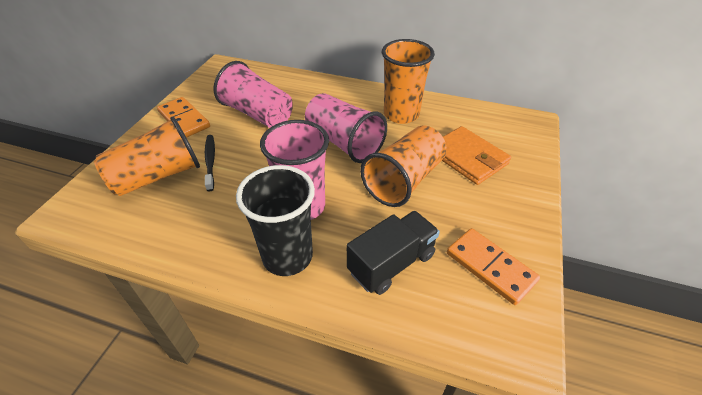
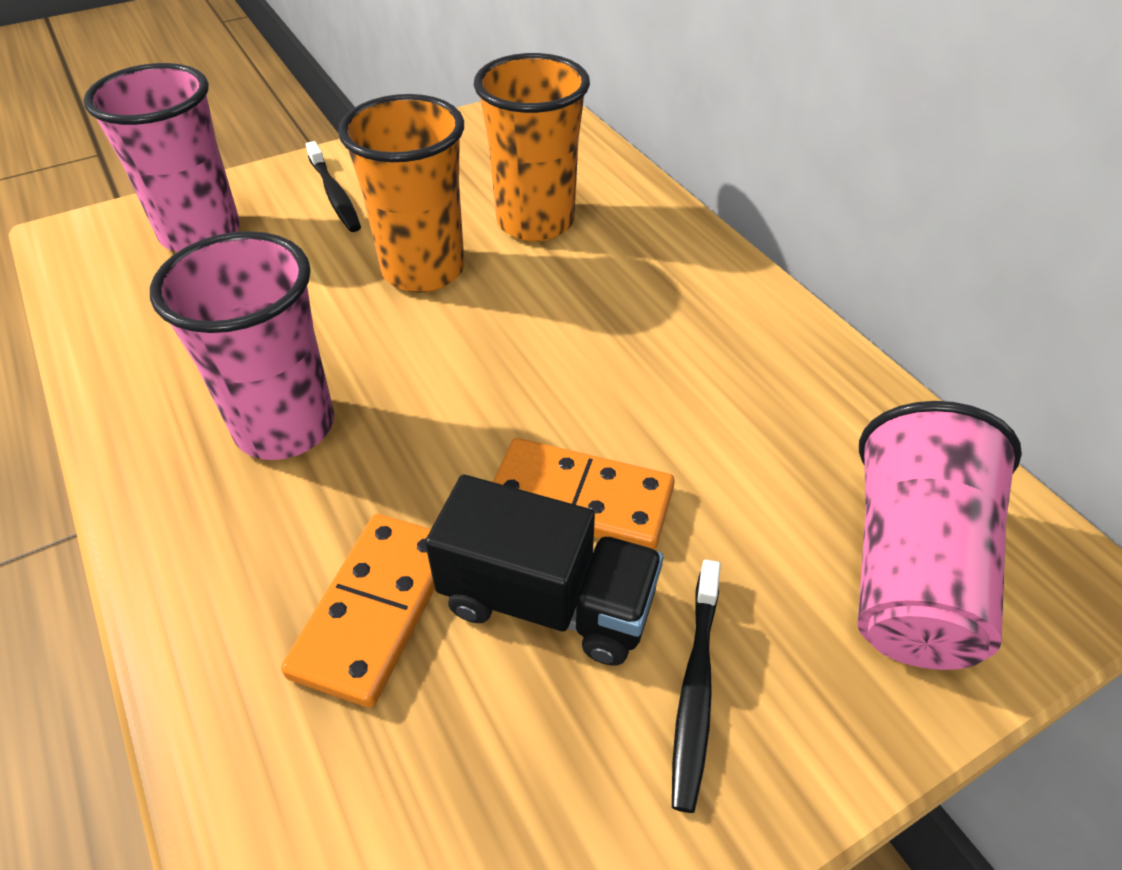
black cup: [236,165,315,276] = 1 -> none = 0
black toothbrush: [205,135,215,191] = 1 -> [306,141,361,232] [672,559,721,813] = 2
orange cup: [94,117,200,196] [360,126,447,207] [382,39,435,124] = 3 -> [338,94,464,292] [474,53,590,242] = 2
orange wallet: [442,126,511,185] = 1 -> none = 0

